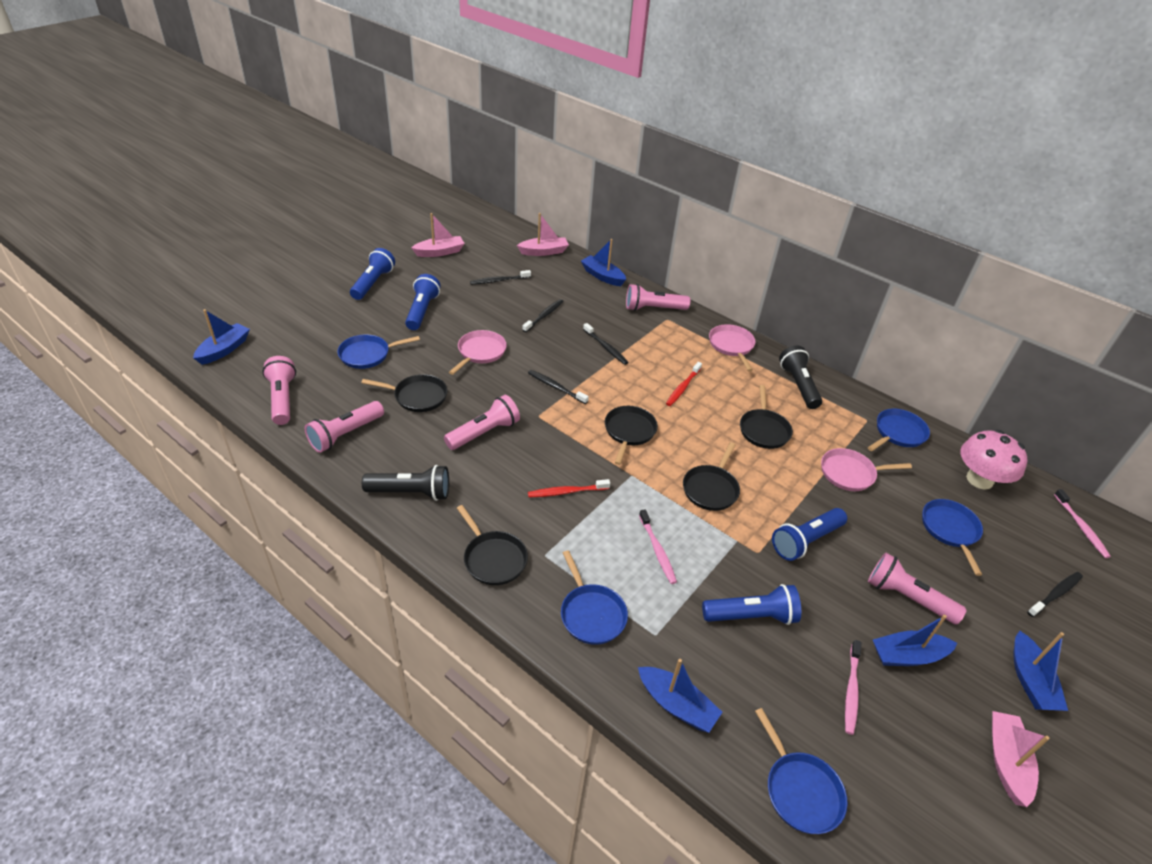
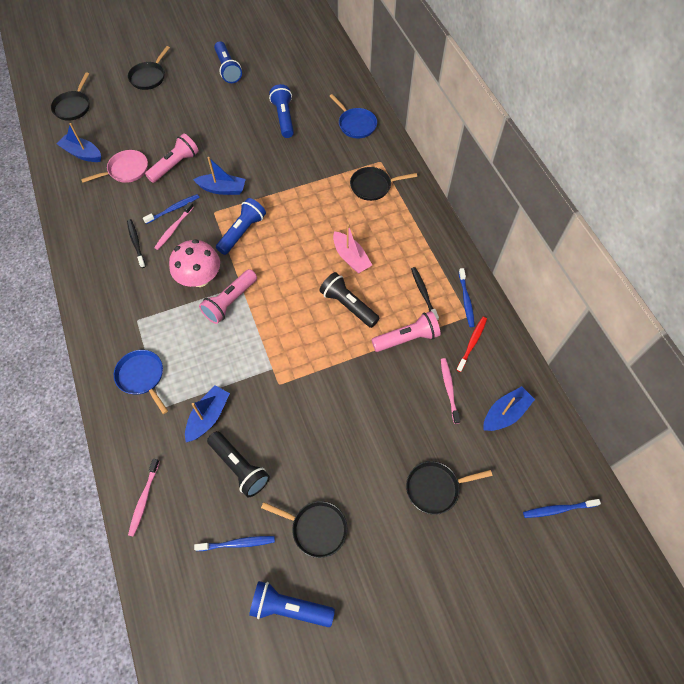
black toothbrush: [470,270,531,285] [523,299,564,332] [528,370,589,404] [583,323,629,365] [1027,572,1083,617] = 5 -> [127,219,146,268] [411,267,439,321] = 2
blue boat: [193,309,250,365] [581,239,626,286] [638,659,722,733] [873,615,957,666] [1013,630,1068,711] = 5 -> [57,123,101,162] [185,386,230,442] [193,157,246,195] [483,386,535,431] = 4
blue pan: [337,335,420,369] [561,550,628,645] [755,708,847,834] [868,409,930,451] [922,499,983,576] = 5 -> [114,350,168,414] [329,94,377,138] = 2
blue toothbrush: none = 0 -> [143,194,200,224] [194,536,275,551] [459,268,475,327] [523,499,601,518] = 4
pink boat: [411,213,465,257] [517,213,569,256] [992,711,1050,807] = 3 -> [333,224,372,274] = 1
pink flashlight: [262,356,296,425] [305,401,384,453] [444,395,520,450] [626,284,690,311] [868,553,967,625] = 5 -> [145,133,199,183] [199,269,257,324] [371,311,441,352] = 3
pink pan: [449,330,507,375] [709,324,755,371] [821,448,912,491] = 3 -> [81,150,148,183] = 1
red toothbrush: [528,479,610,497] [666,362,702,406] = 2 -> [456,317,487,372] = 1

